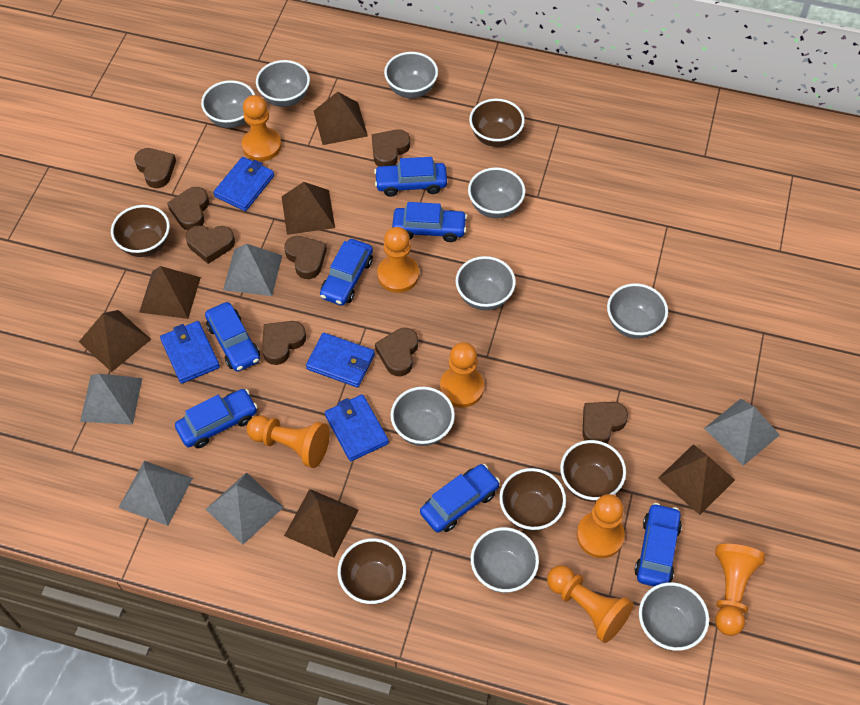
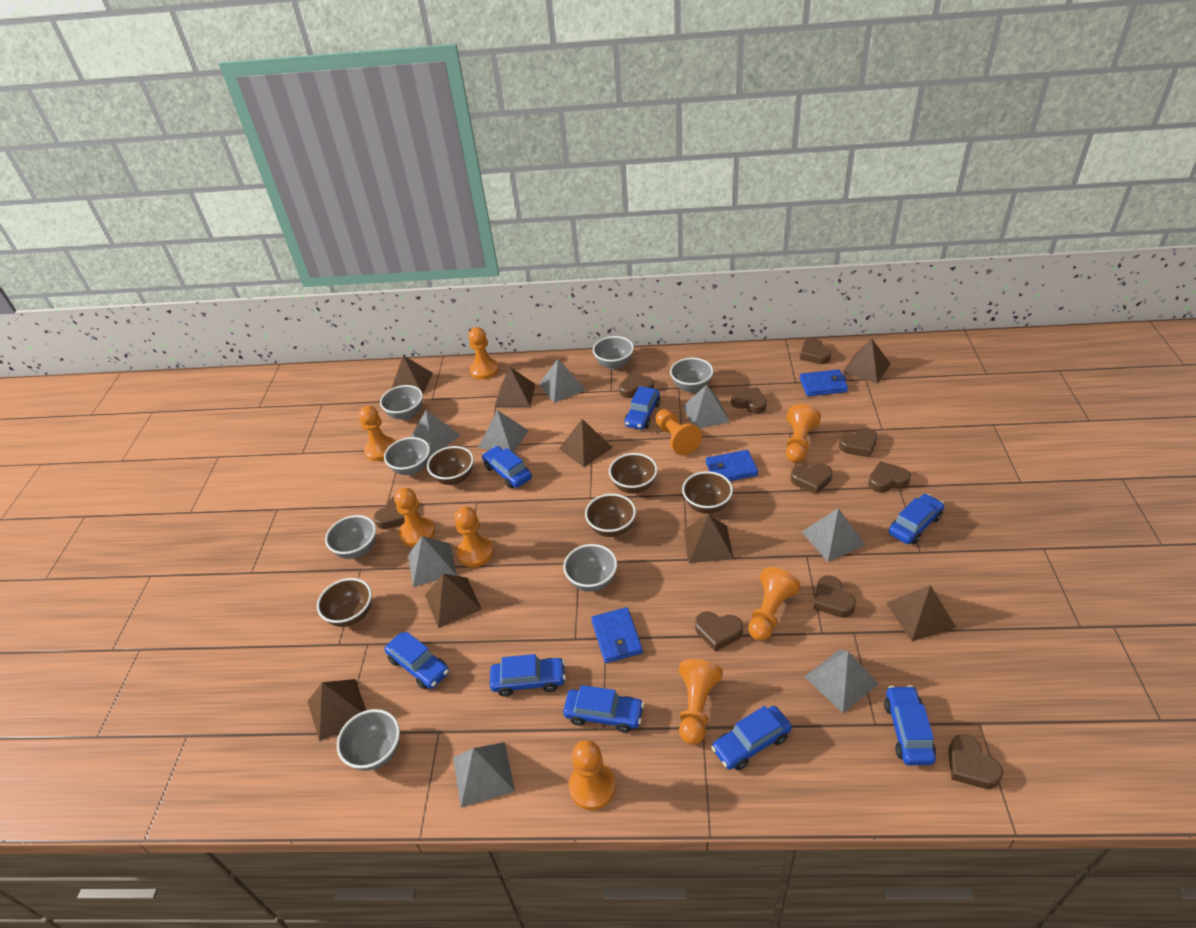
blue car: [175,389,258,448] [205,302,260,372] [320,239,373,306] [374,157,447,196] [392,202,467,242] [420,464,500,533] [634,503,682,587] = 7 -> [384,632,449,689] [482,446,532,489] [490,654,566,697] [563,685,644,733] [624,386,660,429] [711,706,792,770] [884,685,936,765] [889,494,945,544] = 8
blue wallet: [160,321,220,384] [213,157,274,211] [306,333,375,388] [325,394,389,461] = 4 -> [591,607,643,663] [706,450,758,481] [800,369,848,396] = 3
brown heart: [134,148,176,188] [167,187,209,230] [186,225,235,264] [262,321,306,365] [284,236,327,279] [372,130,410,167] [375,328,418,376] [583,402,628,443] = 8 -> [374,497,405,529] [619,373,654,398] [695,612,743,652] [731,387,767,414] [791,464,832,494] [800,338,831,364] [813,575,856,618] [839,428,877,457] [868,461,911,493] [948,734,1003,789] = 10
brown pyramid: [79,310,151,372] [139,266,201,319] [282,182,335,235] [284,489,359,558] [314,92,368,145] [658,444,735,515] = 6 -> [307,679,366,741] [392,355,433,394] [425,574,482,628] [495,367,535,407] [559,419,613,467] [684,514,734,563] [842,339,891,384] [886,585,956,641] = 8
grey bowl: [201,80,255,128] [256,60,310,107] [384,52,438,98] [391,387,455,446] [455,256,516,310] [468,167,525,218] [471,527,539,593] [607,283,668,339] [639,582,709,651] = 9 -> [325,515,376,559] [337,709,400,771] [380,385,423,420] [384,437,430,475] [563,544,617,592] [593,336,634,370] [670,358,713,393] = 7
grey pyramid: [80,374,142,425] [118,461,193,526] [206,472,284,545] [223,244,282,296] [704,399,780,466] = 5 -> [408,536,457,587] [411,410,460,455] [453,742,515,808] [479,410,529,453] [539,359,586,403] [683,384,730,429] [802,508,865,562] [804,649,879,713] = 8
orange pawn: [242,95,281,161] [247,415,330,468] [377,227,419,293] [440,342,484,408] [547,565,634,643] [577,494,625,558] [715,544,765,636] = 7 -> [359,406,395,461] [394,487,435,547] [454,506,494,567] [468,327,499,380] [569,740,616,810] [655,409,702,455] [679,659,723,745] [748,567,801,641] [786,404,821,463] = 9

